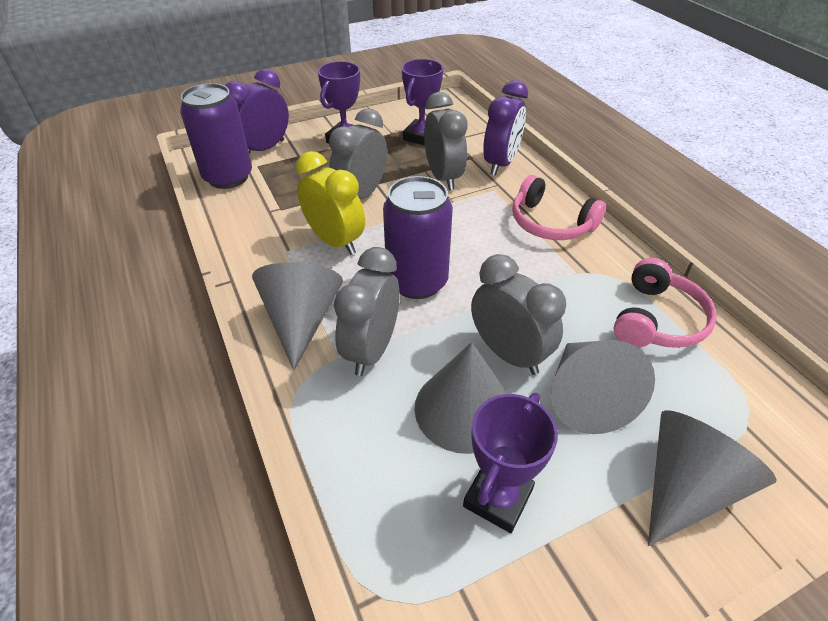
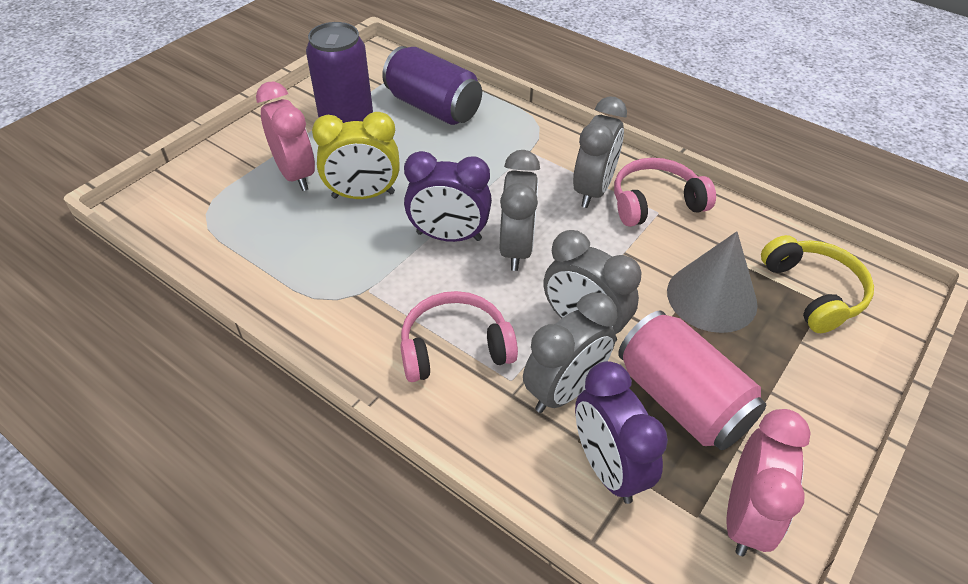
grey cone: [252,262,343,370] [414,342,508,454] [551,340,655,434] [648,410,777,546] = 4 -> [667,231,758,333] = 1
pink can: none = 0 -> [618,311,766,450] = 1
pink clock: none = 0 -> [256,81,315,191] [727,409,811,556] = 2
purple trophy: [318,61,360,143] [401,59,443,146] [463,393,558,533] = 3 -> none = 0
yellow headphones: none = 0 -> [761,235,874,333] = 1

